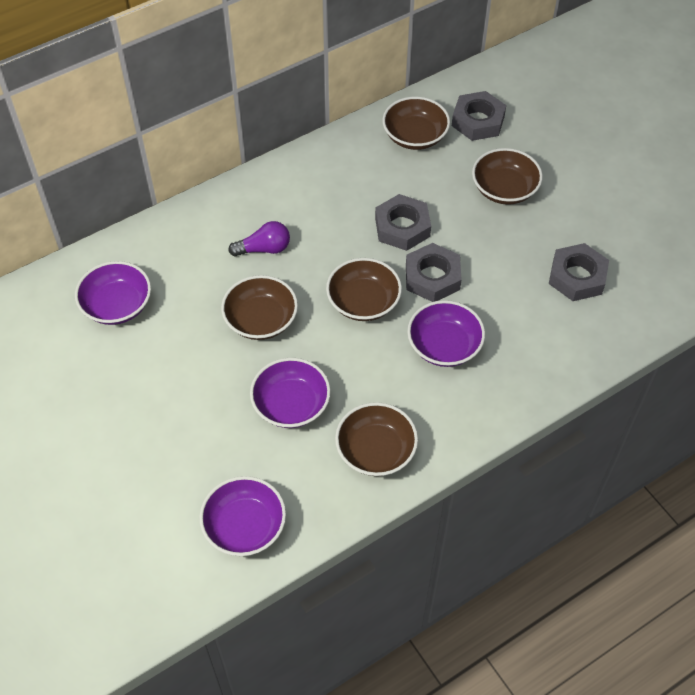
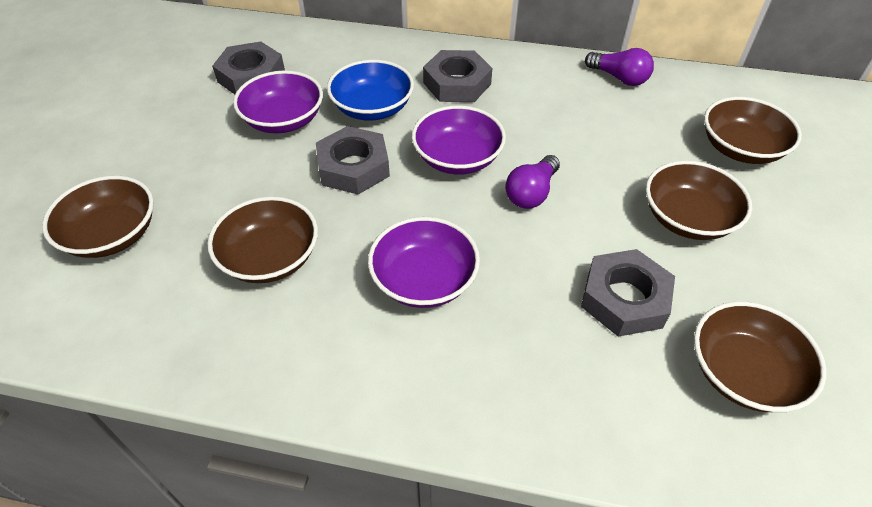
blue bowl: none = 0 -> [327,60,414,121] = 1
purple bowl: [75,261,151,325] [199,476,286,556] [250,358,331,428] [407,300,485,367] = 4 -> [233,71,323,133] [368,217,480,308] [412,105,506,175] = 3
purple light bulb: [228,221,290,256] = 1 -> [505,155,560,209] [585,48,654,86] = 2

